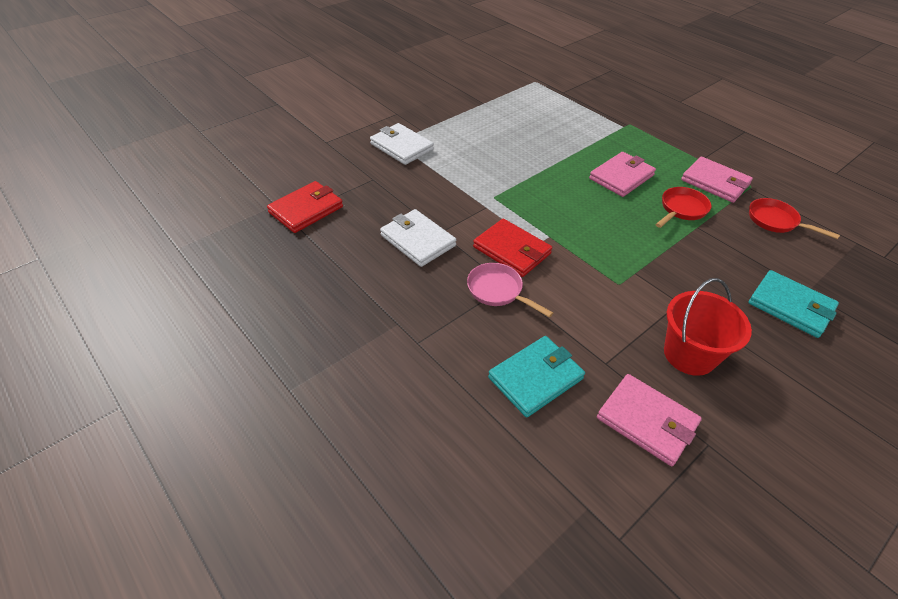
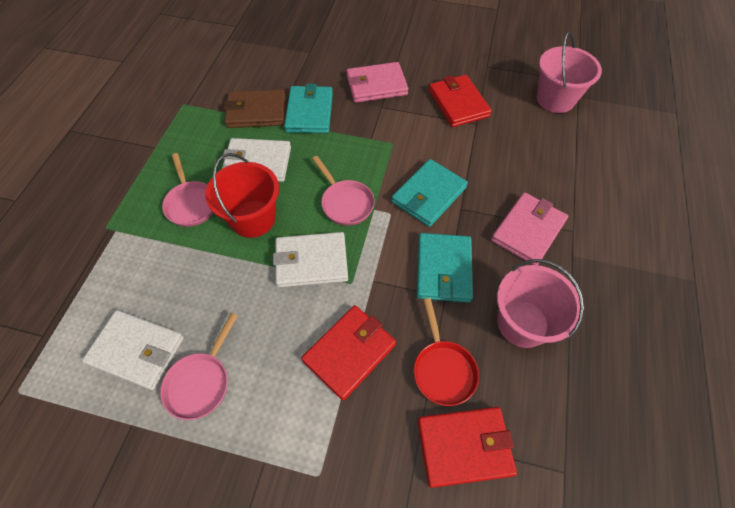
brown wallet: none = 0 -> [224,89,286,128] = 1
pink bucket: none = 0 -> [497,259,584,348] [536,32,602,113] = 2
pink pan: [467,263,553,318] = 1 -> [160,313,238,420] [162,153,213,227] [312,156,375,226] = 3
pink wallet: [589,152,656,197] [597,374,702,466] [681,157,753,203] = 3 -> [346,62,409,103] [491,192,568,265] = 2
red pan: [655,187,711,228] [749,198,840,239] = 2 -> [414,298,479,406] = 1
red wallet: [267,181,343,233] [473,219,552,277] = 2 -> [301,305,396,400] [417,407,517,488] [429,75,492,127] = 3
turquoise wallet: [488,336,585,418] [748,270,839,338] = 2 -> [284,84,333,133] [392,159,468,227] [417,233,473,303] = 3
white wallet: [370,123,434,165] [380,209,456,267] = 2 -> [82,310,184,390] [222,138,291,182] [273,232,348,288] = 3

